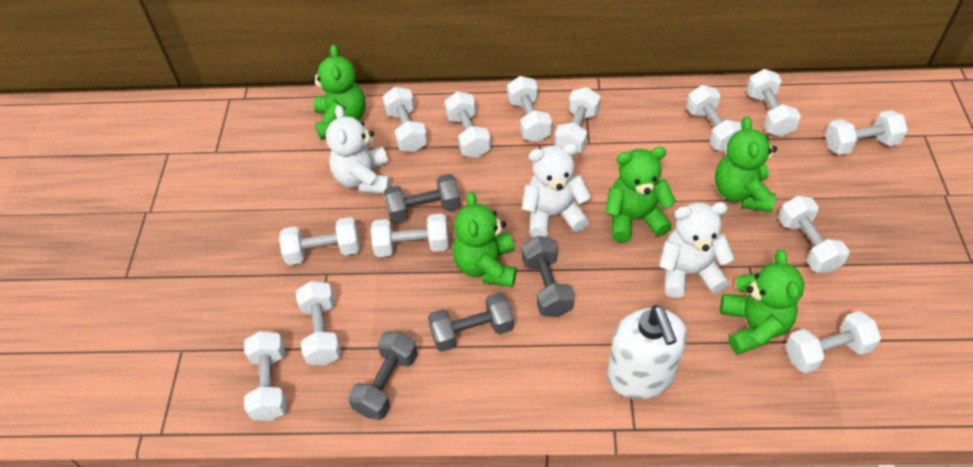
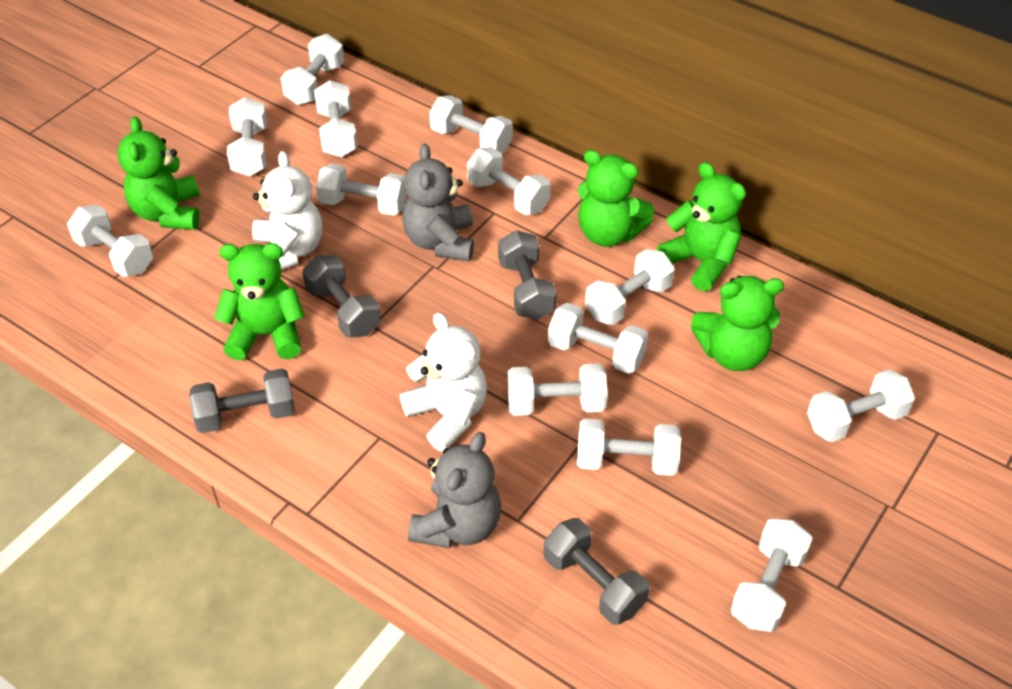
grey teddy bear: none = 0 -> [402,144,474,261] [408,432,501,548] = 2
white soap dispenser: [607,305,687,399] = 1 -> none = 0
white teddy bear: [326,105,391,194] [522,143,591,238] [659,202,734,298] = 3 -> [252,151,322,270] [400,313,487,451] = 2

